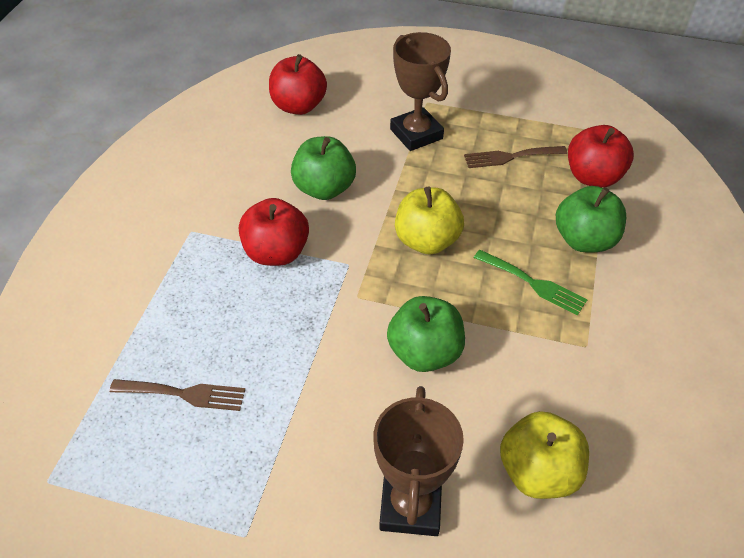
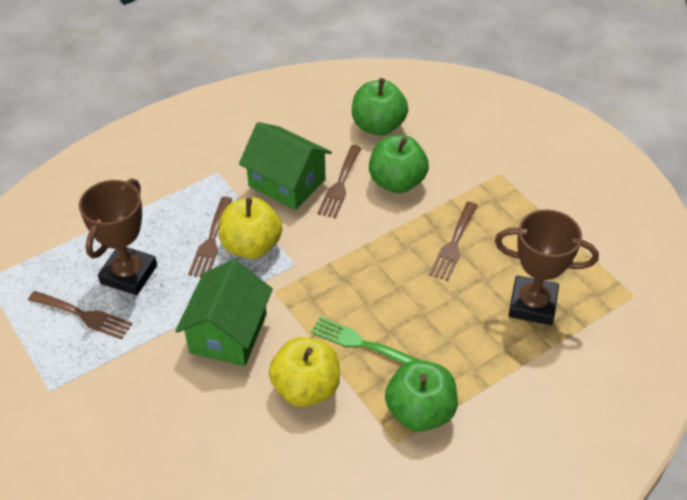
brown fork: [109,379,245,411] [464,146,568,168] = 2 -> [28,291,132,340] [188,197,232,277] [318,145,361,218] [429,202,478,281] = 4
green house: none = 0 -> [175,259,273,366] [239,122,332,210] = 2
red apple: [239,198,309,266] [269,54,327,115] [568,125,634,188] = 3 -> none = 0

